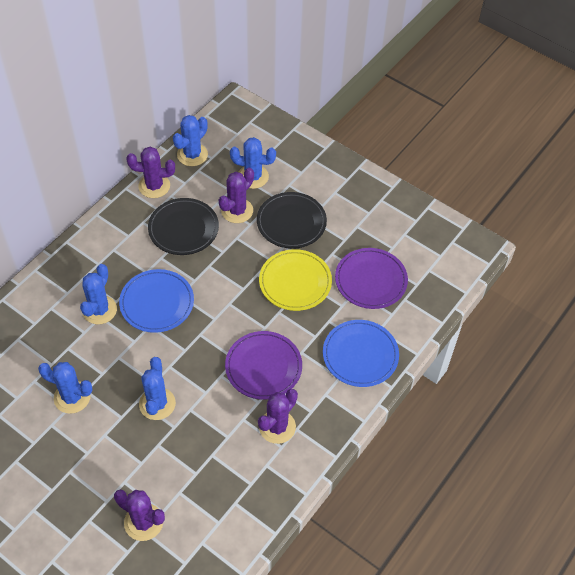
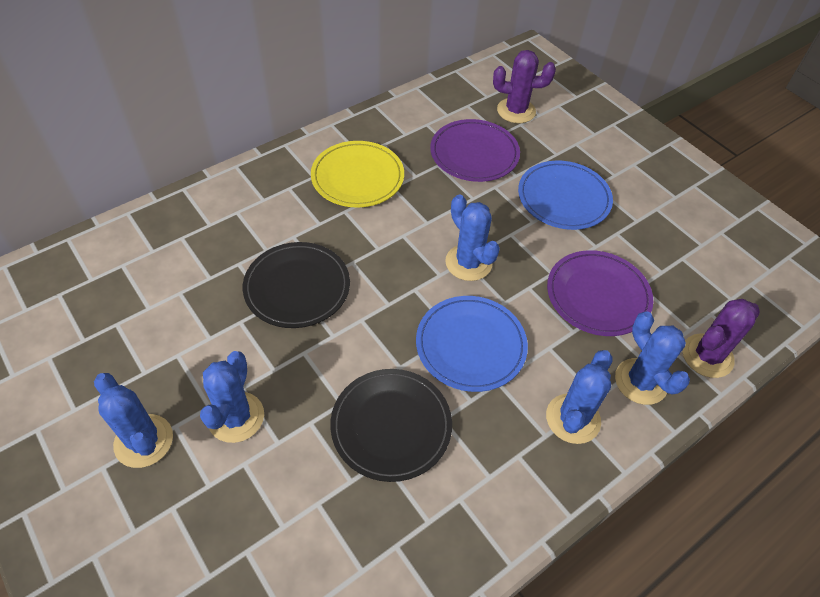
purple cactus: [114,490,165,541] [126,147,175,198] [219,168,254,223] [258,389,298,444] = 4 -> [493,50,556,123] [682,299,760,378] = 2

